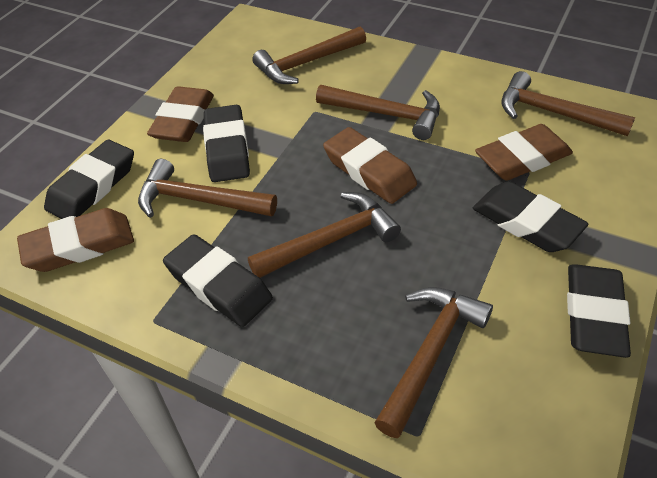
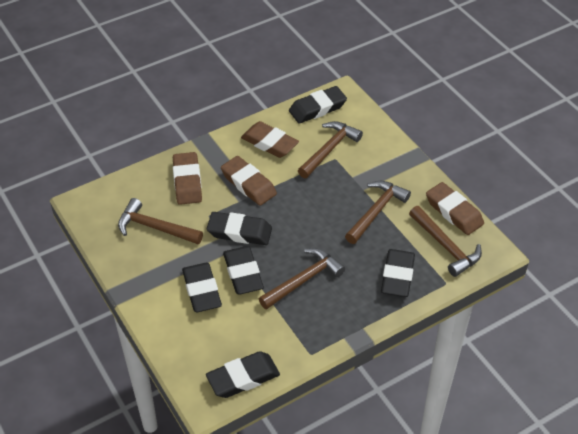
black eraser: [44,140,134,219] [163,234,273,327] [203,105,250,182] [473,181,589,252] [567,264,631,358] = 5 -> [182,263,222,312] [206,351,280,398] [207,212,272,245] [223,246,264,294] [289,86,347,124] [381,249,415,297] = 6
brown hammer: [138,159,277,218] [248,192,401,278] [252,27,366,84] [316,85,440,140] [374,287,493,438] [501,71,635,136] = 6 -> [118,198,203,244] [259,248,345,310] [298,121,363,178] [345,181,411,244] [409,206,482,277] = 5

